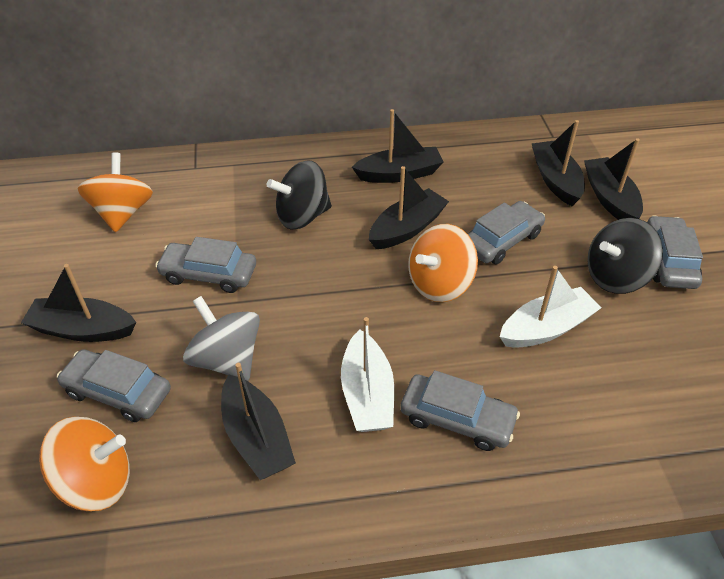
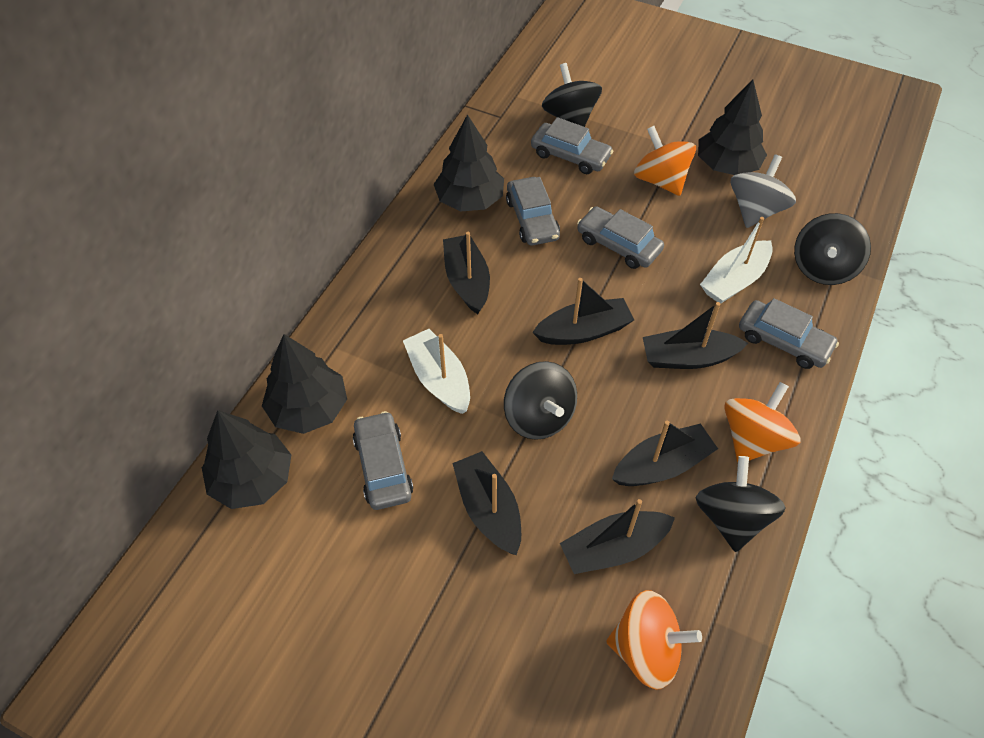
black spinning top: [267,160,332,230] [588,218,663,294] = 2 -> [504,361,577,440] [542,63,602,127] [695,456,786,552] [794,213,871,285] = 4
black tree: none = 0 -> [202,410,291,509] [262,334,347,434] [434,114,504,212] [698,80,767,175] = 4

